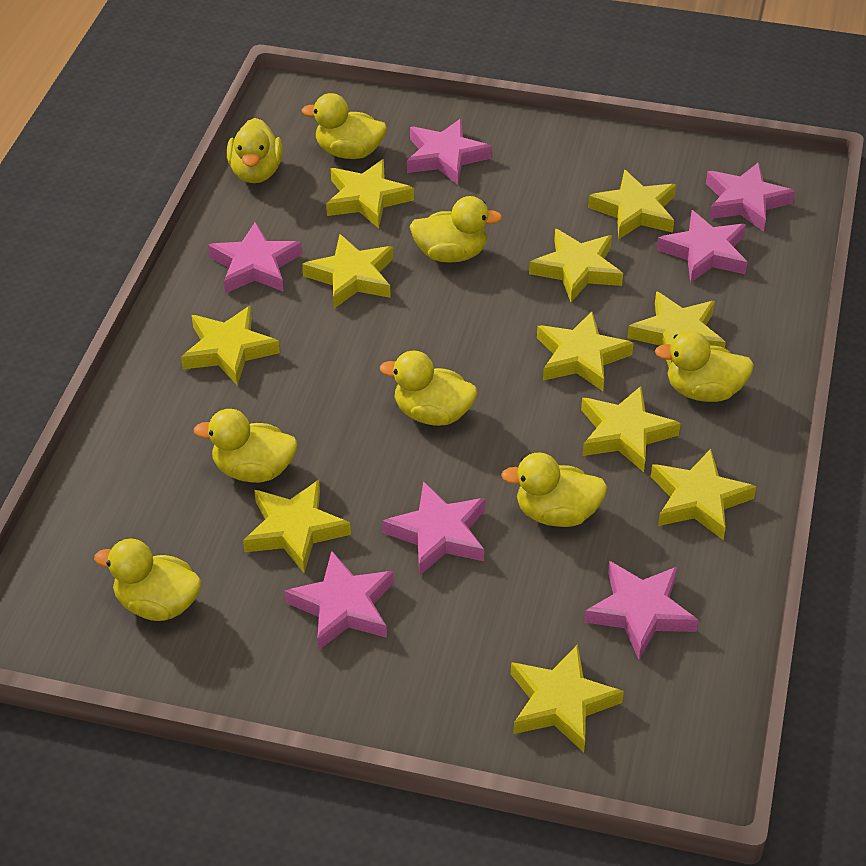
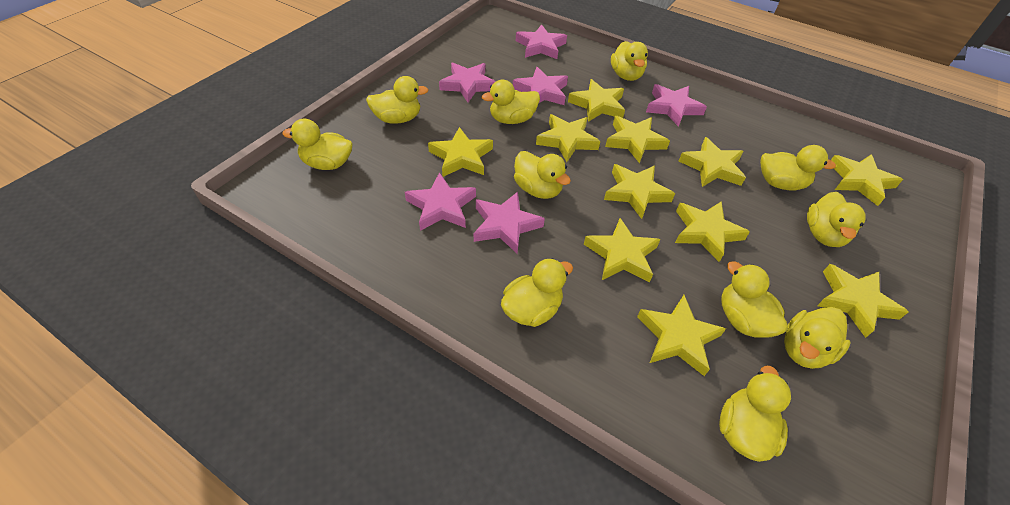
pink star: [208,222,302,293] [284,551,394,650] [382,481,485,576] [407,119,492,185] [584,561,698,659] [657,210,748,283] [706,162,795,232] = 7 -> [405,172,476,231] [439,63,496,102] [474,192,545,254] [513,67,568,105] [516,24,567,59] [646,84,707,127] = 6
yellow duck: [94,539,202,621] [193,409,298,483] [227,118,283,183] [302,93,387,159] [380,351,477,426] [410,196,502,263] [501,452,608,527] [655,331,754,402] = 8 -> [282,119,353,170] [366,76,428,124] [482,80,540,124] [501,258,573,327] [514,151,571,199] [611,41,648,81] [719,365,791,462] [721,261,788,338] [760,145,836,190] [784,307,851,369] [807,192,866,247] = 11

